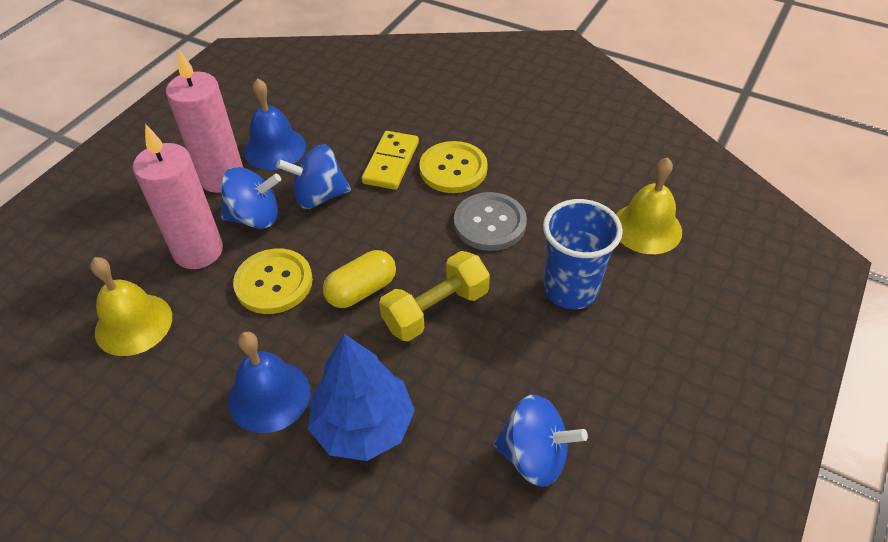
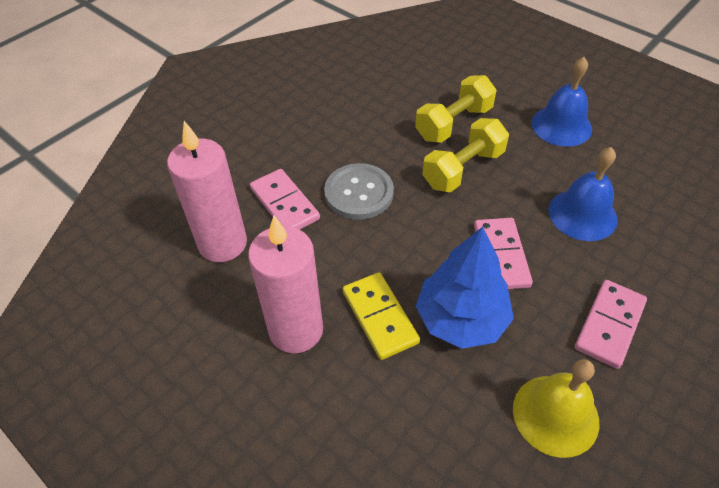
blue cup: [543,199,623,309] = 1 -> none = 0
blue spinning top: [221,167,281,229] [276,145,351,209] [493,395,588,487] = 3 -> none = 0
pink domino: none = 0 -> [250,169,320,230] [474,218,533,289] [575,280,647,369] = 3
yellow bell: [90,257,172,356] [616,157,682,254] = 2 -> [513,359,600,458] = 1
yellow button: [233,248,313,314] [419,141,488,193] = 2 -> none = 0
yellow capsule: [323,250,396,308] = 1 -> none = 0
yellow dumbbell: [379,251,490,341] = 1 -> [415,75,496,143] [422,118,509,192] = 2

